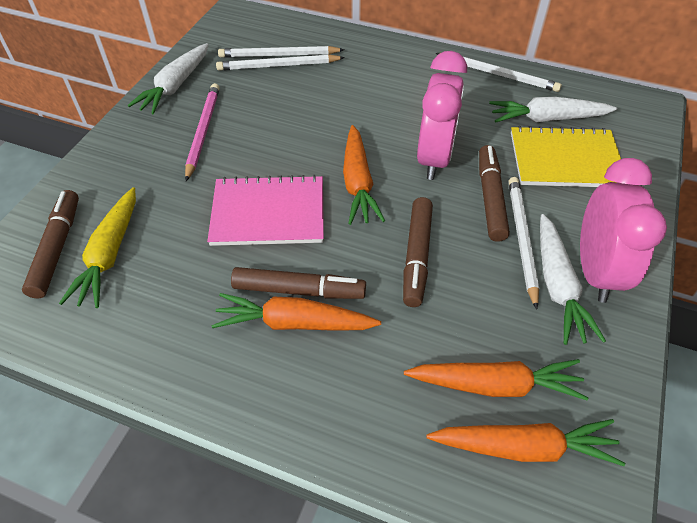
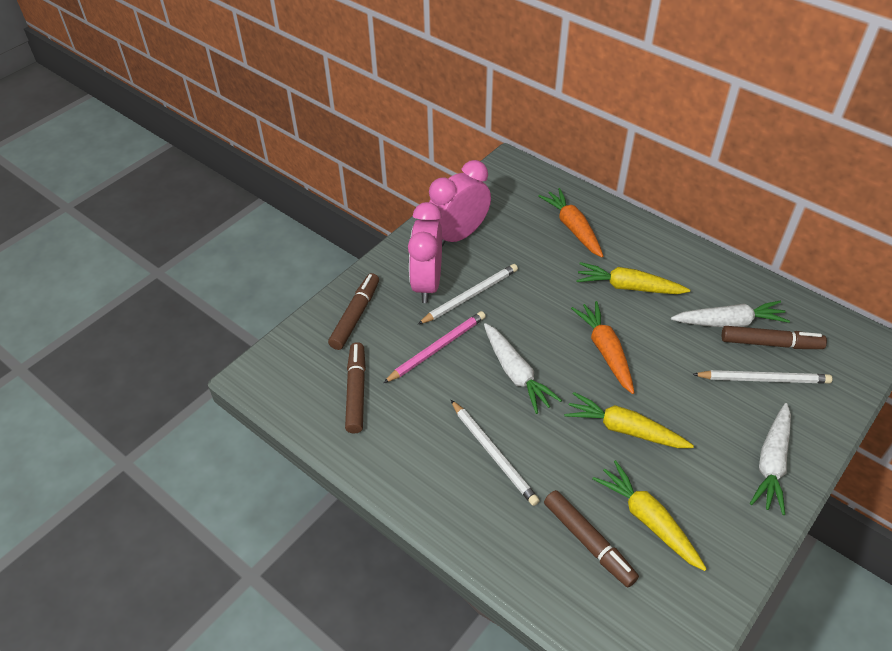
orange carrot: [212,293,381,331] [343,125,385,225] [404,359,588,401] [426,419,625,466] = 4 -> [538,188,603,257] [571,301,634,394] = 2
pink notebook: [207,175,324,246] = 1 -> none = 0
white pencil: [216,54,345,71] [218,46,344,58] [436,53,562,92] [509,177,539,310] = 4 -> [418,264,518,324] [451,400,540,506] [692,370,832,384] = 3
yellow carrot: [59,187,136,308] = 1 -> [564,392,694,448] [576,262,690,294] [592,460,707,571] = 3
yellow notebook: [511,126,621,187] = 1 -> none = 0

